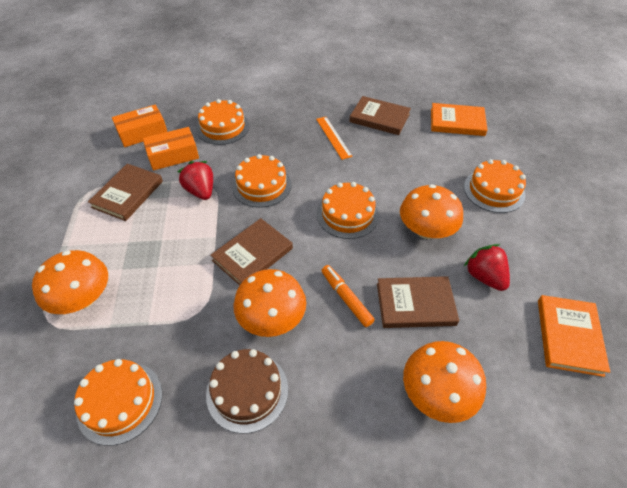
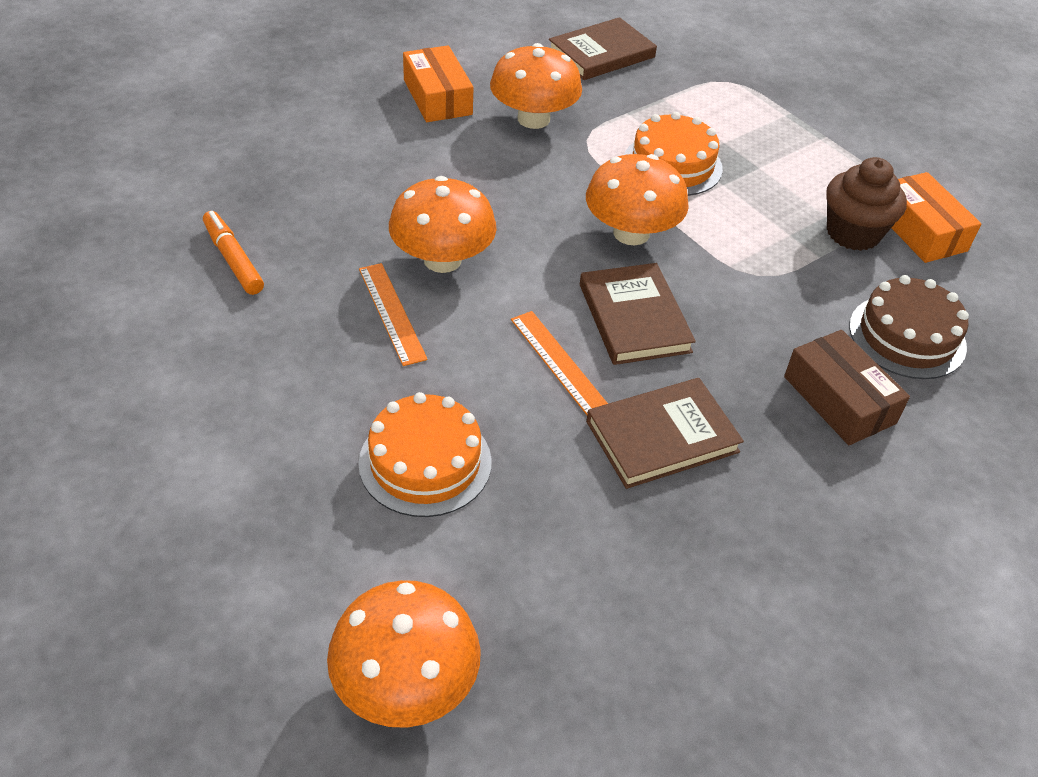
brown book: [88,164,163,221] [210,218,293,285] [349,96,411,135] [377,276,459,328] = 4 -> [549,17,657,80] [580,263,696,365] [586,378,744,489] = 3
brown box: none = 0 -> [784,330,910,445] = 1
brown cupcake: none = 0 -> [826,157,907,251] = 1
orange book: [431,103,488,136] [538,295,610,377] = 2 -> none = 0
orange cake: [74,359,162,446] [196,99,249,145] [232,154,291,208] [317,182,379,239] [464,159,526,213] = 5 -> [358,392,492,517] [624,112,723,196] = 2
orange ruler: [316,117,353,160] = 1 -> [359,263,428,366] [511,311,608,415] = 2
red strawberry: [178,161,213,200] [464,244,510,291] = 2 -> none = 0

